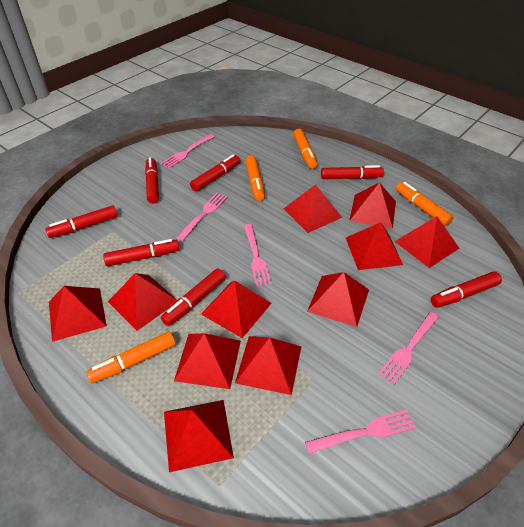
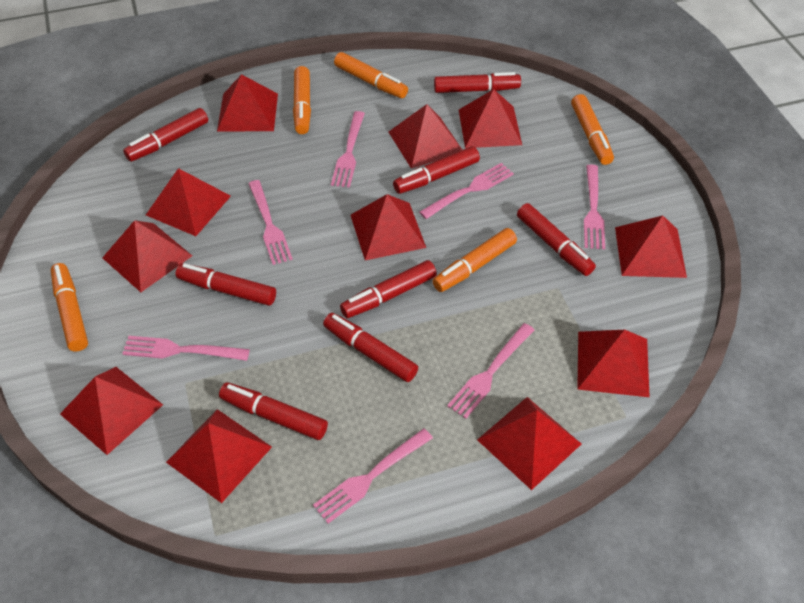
orange marker: [86,331,176,383] [246,156,265,201] [293,129,317,169] [396,182,453,226] = 4 -> [51,263,88,352] [293,66,311,134] [334,52,408,98] [432,228,517,292] [571,94,614,165] = 5
pink fork: [161,134,215,168] [176,192,228,241] [244,224,272,287] [305,410,416,454] [378,312,439,385] = 5 -> [122,336,250,361] [248,180,293,265] [313,428,433,524] [331,111,365,188] [419,163,514,219] [447,323,534,419] [584,164,605,249] = 7
red marker: [45,205,118,238] [103,239,179,266] [145,158,159,203] [161,268,226,326] [190,154,240,192] [321,165,384,179] [431,271,502,308] = 7 -> [123,108,208,162] [176,263,276,306] [219,382,328,440] [323,313,418,382] [340,260,437,318] [393,146,480,194] [434,72,521,93] [517,203,596,276] = 8

